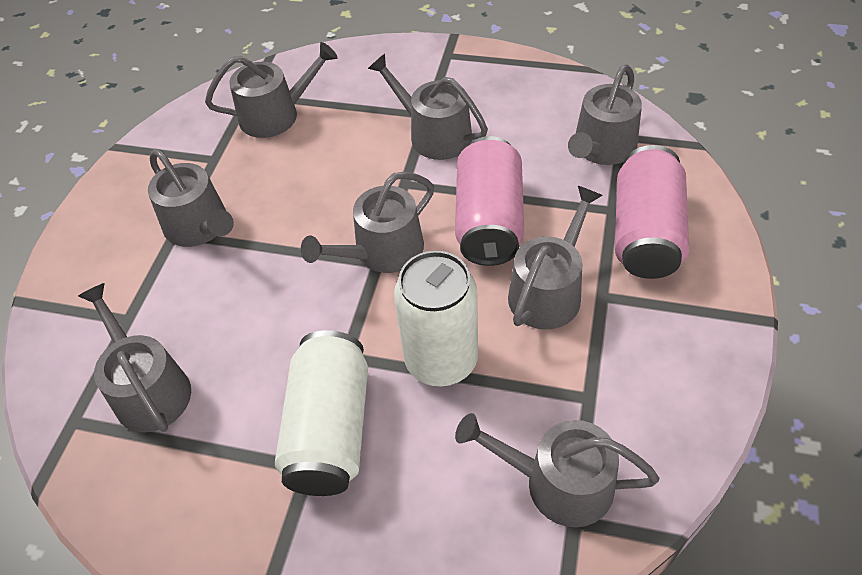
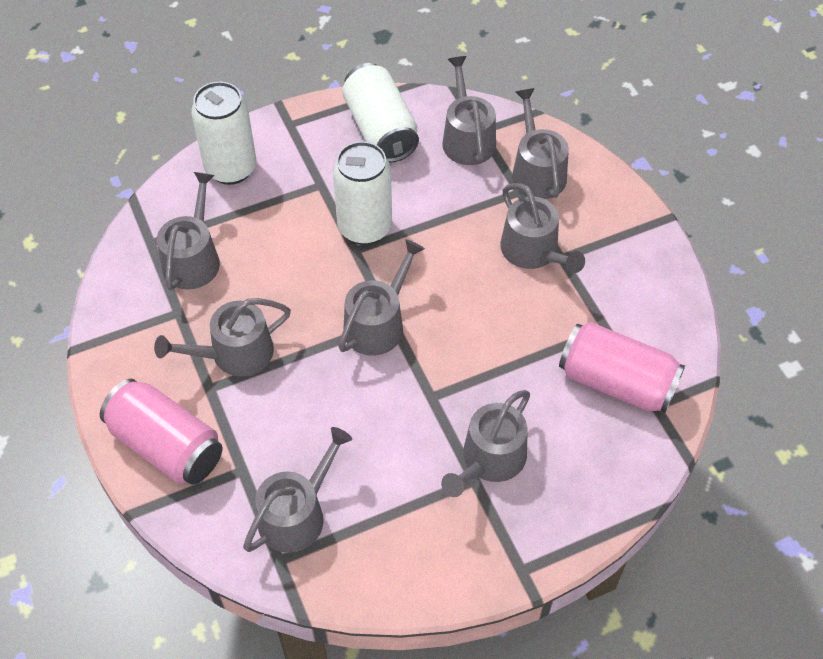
white can: [275,330,368,496] [394,251,478,386] = 2 -> [191,82,256,185] [333,141,392,245] [342,63,419,163] = 3

